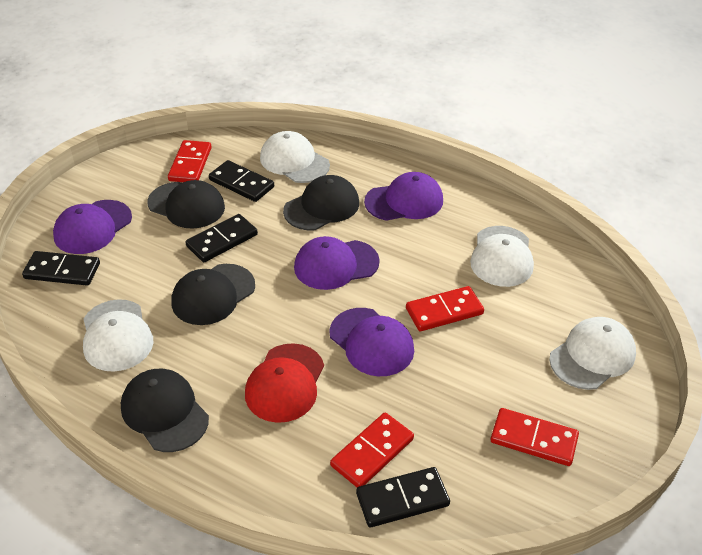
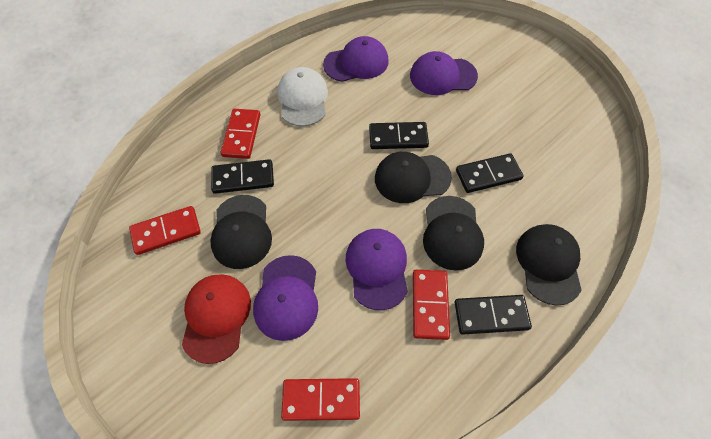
white cap: [83,299,153,371] [260,131,330,183] [470,226,534,287] [549,317,636,390] = 4 -> [278,67,328,126] = 1

